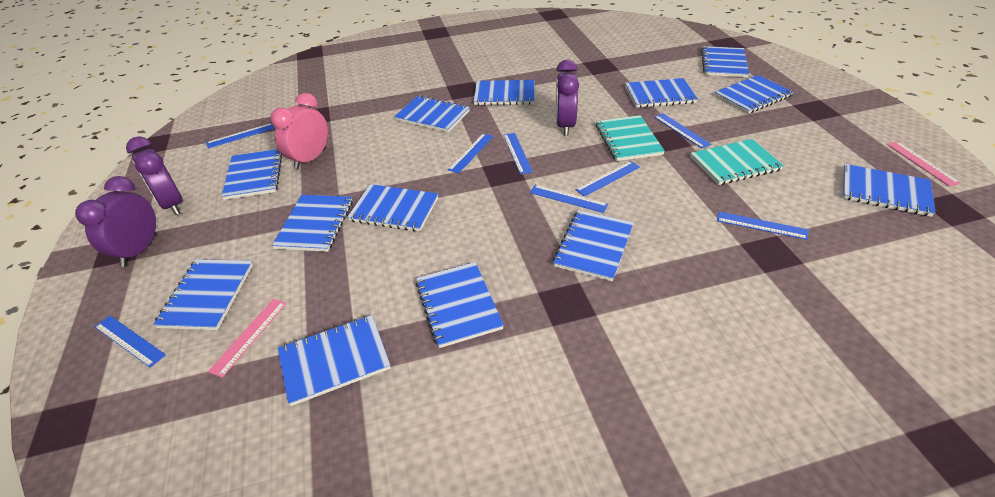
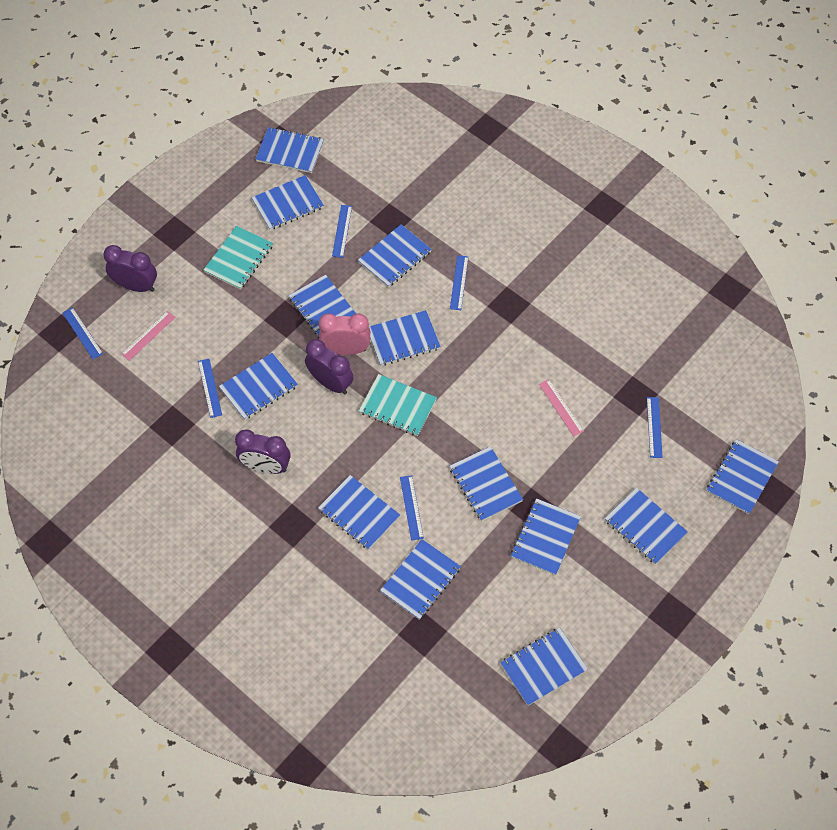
blue ruler: [94,316,166,368] [206,123,275,148] [448,133,494,173] [503,133,533,174] [529,185,608,213] [575,161,640,197] [654,113,711,148] [717,212,808,240] = 8 -> [63,307,103,359] [198,359,222,418] [332,205,352,258] [400,475,424,541] [450,255,469,310] [647,397,663,458] = 6

